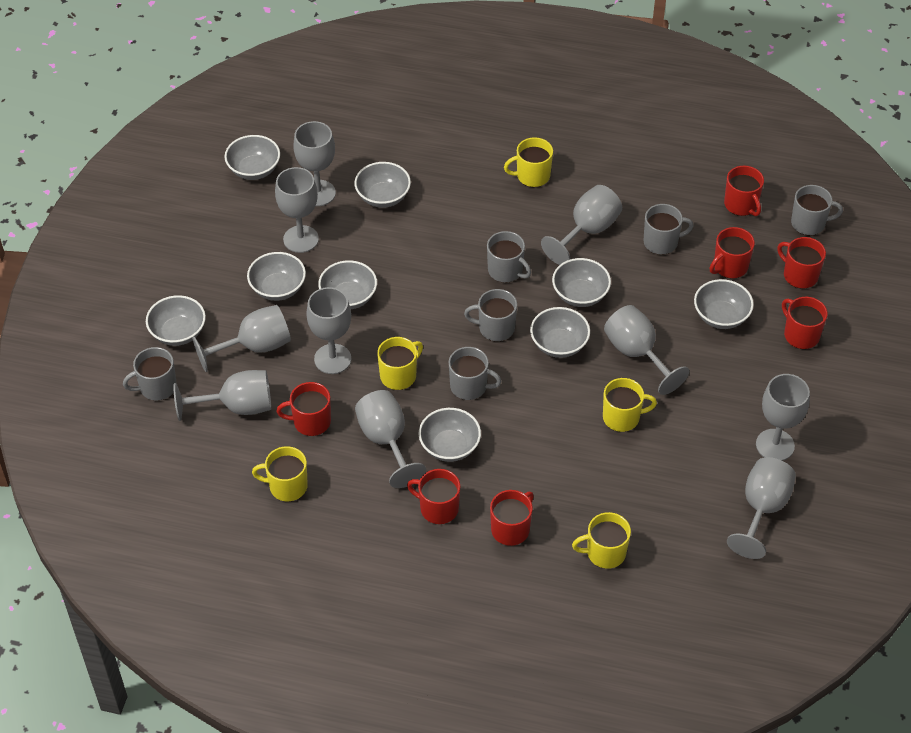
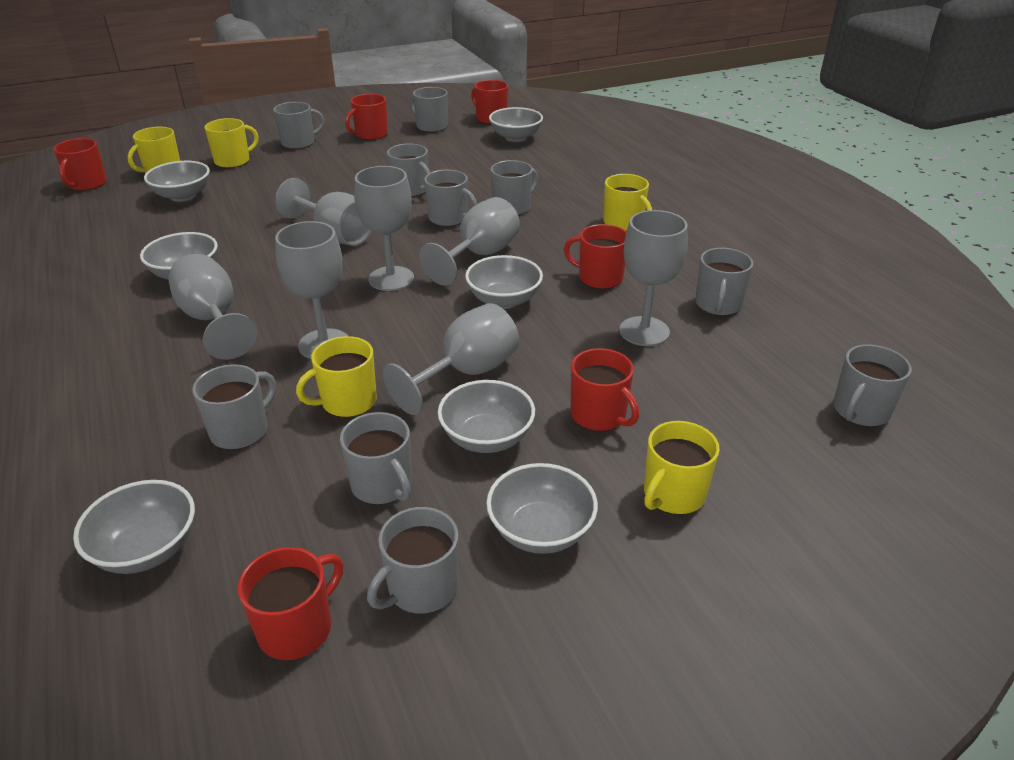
grey bowl: [146,295,206,346] [225,135,280,180] [247,252,306,301] [318,260,377,309] [354,162,411,208] [418,408,481,462] [530,307,590,358] [552,258,611,307] [694,279,754,329] = 9 -> [73,480,195,574] [140,232,218,279] [144,161,210,202] [438,380,535,453] [465,255,543,309] [486,463,598,554] [489,107,543,142] = 7
grey goblet: [174,370,271,421] [192,305,291,372] [275,167,319,253] [293,121,336,206] [306,287,351,374] [355,390,426,488] [541,185,622,265] [604,305,689,395] [727,457,796,559] [756,374,810,461] = 10 -> [168,254,257,360] [275,178,371,246] [275,221,348,359] [354,166,414,291] [383,303,519,415] [419,197,520,286] [620,210,688,346] = 7
grey mug: [123,347,177,401] [449,347,502,400] [464,289,517,341] [487,231,531,283] [643,204,694,255] [791,185,843,235] = 6 -> [192,364,276,450] [274,102,324,149] [340,412,412,505] [367,507,458,614] [387,144,430,197] [410,87,448,132] [424,170,477,227] [491,160,538,215] [695,248,753,316] [833,344,912,427] = 10
red mug: [276,382,331,436] [407,469,460,524] [490,490,534,546] [710,227,755,279] [724,166,764,216] [777,237,826,289] [782,297,828,349] = 7 -> [53,138,107,191] [238,547,343,660] [345,94,388,140] [471,80,508,124] [564,224,626,289] [571,348,639,431] = 6

